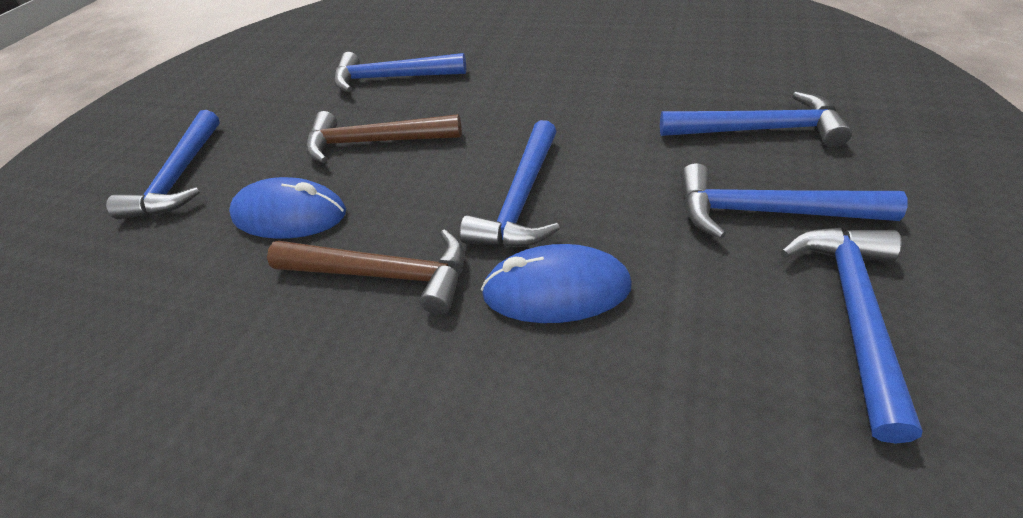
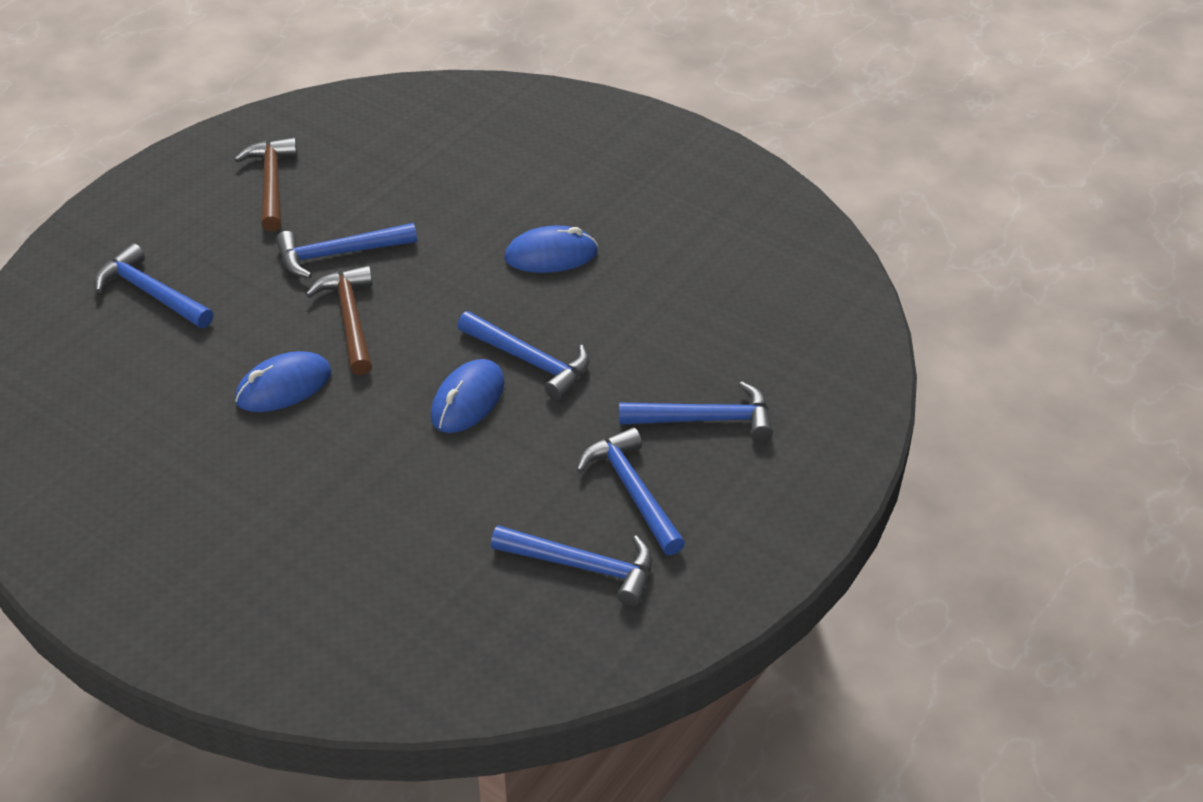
blue mouse: [229,177,346,239] [481,244,632,323] = 2 -> [235,351,332,412] [431,359,505,433] [504,226,598,273] = 3

